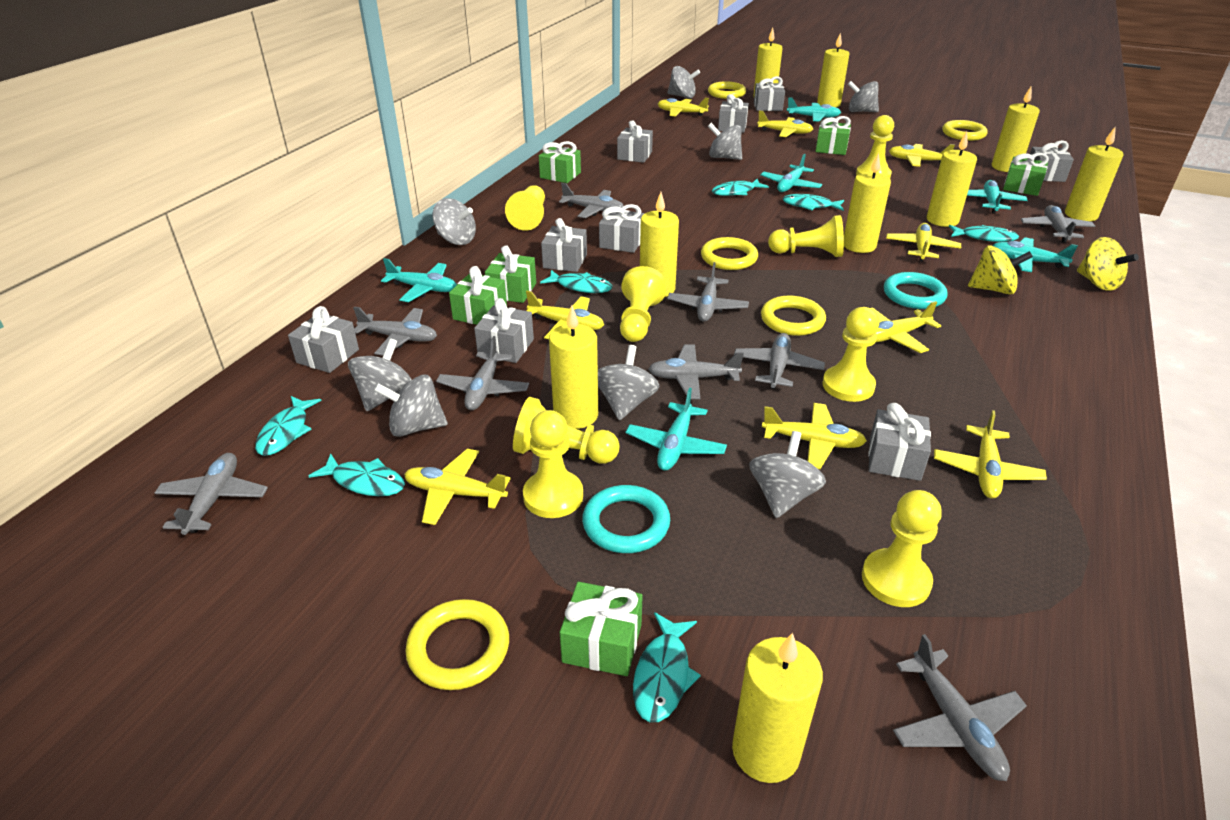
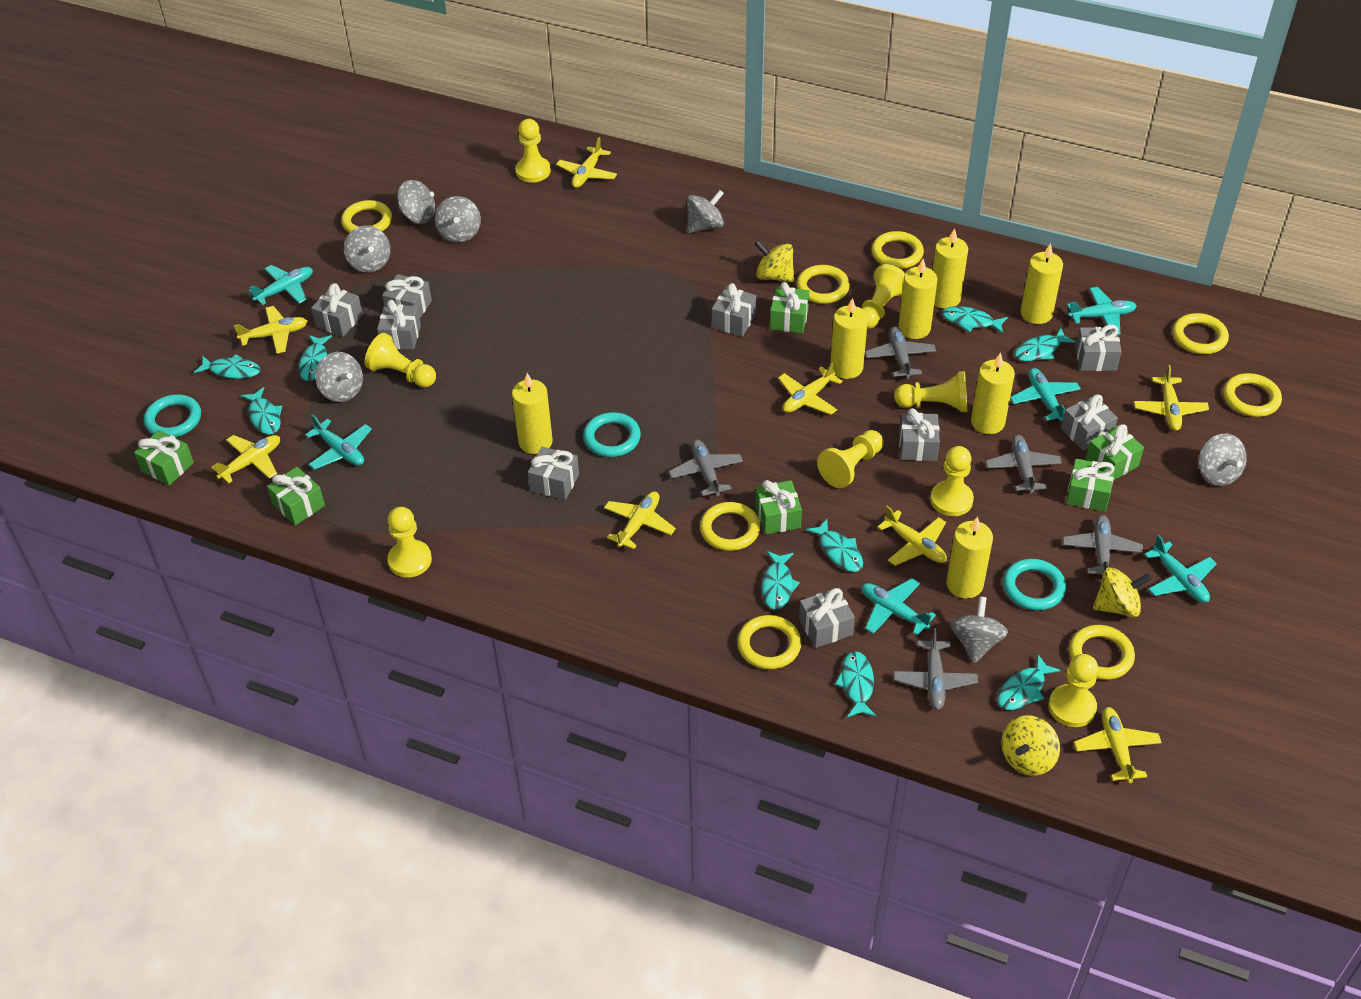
grey plane: [155,453,268,535] [353,307,437,355] [436,336,529,410] [559,183,623,218] [648,344,744,399] [667,262,749,322] [734,333,825,389] [893,634,1027,781] [1021,205,1095,243] = 9 -> [669,440,743,496] [865,326,936,379] [894,628,978,710] [985,435,1062,493] [1063,515,1143,577] = 5
grey spinning top: [348,338,412,411] [374,375,448,437] [433,198,476,245] [598,345,659,420] [667,66,700,98] [708,123,742,160] [749,431,826,518] [848,81,879,112] = 8 -> [315,352,363,402] [344,226,390,273] [397,180,435,224] [435,196,481,243] [687,190,724,233] [950,596,1008,663] [1198,433,1247,486] = 7
turquoise fish: [255,396,322,456] [309,454,405,496] [540,270,612,293] [633,612,701,722] [712,179,769,196] [782,194,844,211] [949,225,1019,242] = 7 -> [194,354,260,379] [241,387,282,435] [299,335,332,381] [762,551,800,610] [806,519,863,572] [835,651,876,717] [942,306,1008,334] [997,654,1061,710] [1014,328,1076,361] = 9
turquoise ring: [582,485,670,553] [884,272,948,309] = 2 -> [144,394,201,437] [583,412,641,457] [1003,559,1066,611] = 3
yellow candle: [549,306,598,429] [640,192,679,297] [732,633,823,783] [753,28,783,96] [817,32,850,107] [844,153,891,253] [927,131,977,227] [992,86,1040,172] [1065,127,1123,221] = 9 -> [512,373,553,454] [830,298,868,379] [898,259,937,339] [932,228,968,309] [946,516,993,599] [971,352,1015,434] [1021,243,1063,324] = 7
yellow plane: [404,449,511,525] [526,291,604,339] [658,98,709,117] [757,110,813,137] [762,403,867,469] [870,301,941,353] [886,223,961,262] [889,144,955,167] [934,410,1047,498] = 9 -> [211,435,280,483] [234,306,308,354] [556,137,617,188] [604,492,676,549] [778,361,843,415] [877,506,947,566] [1074,707,1162,783] [1134,365,1209,431] = 8
yellow ring: [405,599,509,690] [701,237,758,270] [708,81,746,99] [761,296,826,336] [942,120,988,141] = 5 -> [341,200,392,233] [700,502,760,551] [737,615,801,669] [797,265,850,304] [872,231,924,269] [1069,625,1135,680] [1173,313,1229,354] [1223,373,1282,417] = 8
yellow spinning top: [968,245,1033,295] [1077,237,1139,291] = 2 -> [754,240,794,282] [1001,715,1060,776] [1093,567,1152,617] = 3

